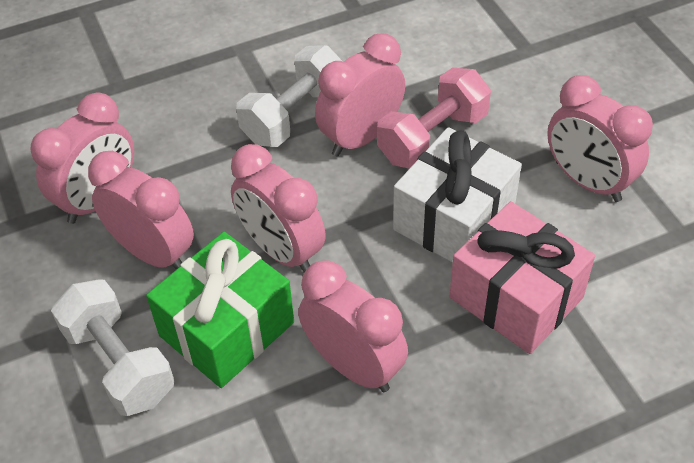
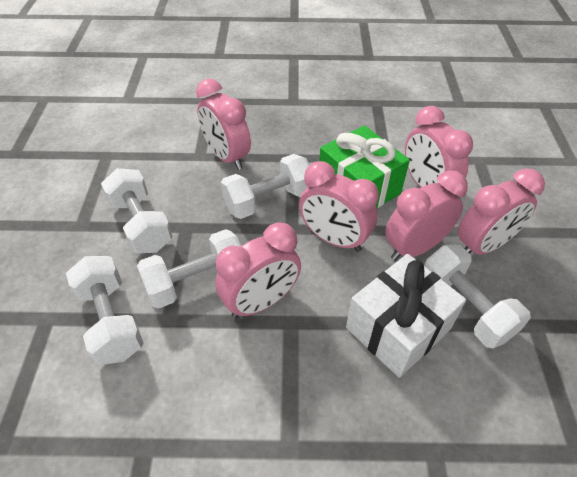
pink dumbbell: [377,68,491,169] = 1 -> none = 0
pink gift: [449,201,595,354] = 1 -> none = 0
white dumbbell: [51,280,174,416] [236,45,342,147] = 2 -> [66,256,143,365] [101,168,173,253] [137,229,241,309] [221,154,309,219] [424,245,531,348] = 5

